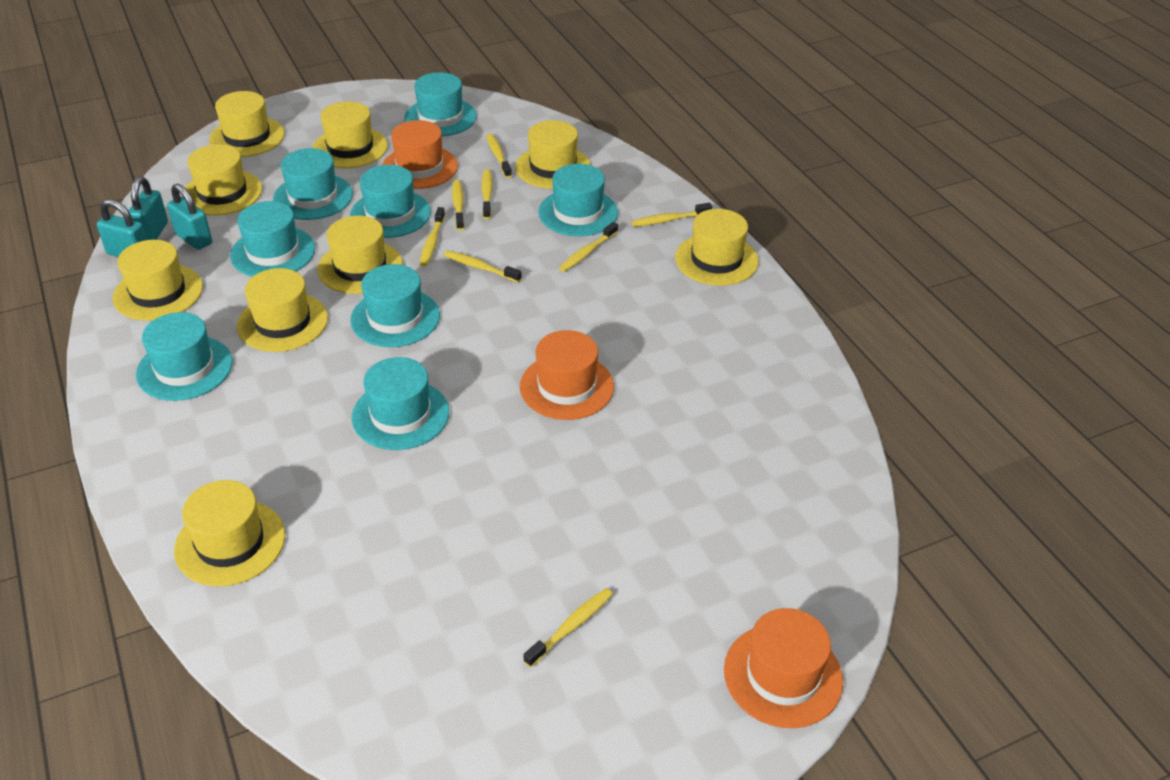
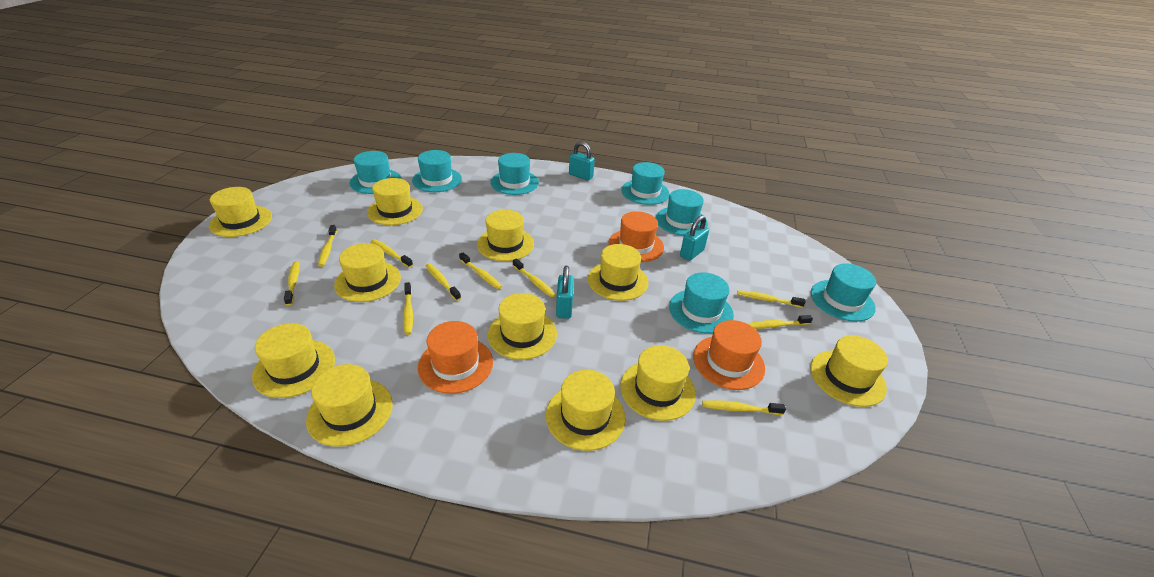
turquoise hat: [136,312,233,401] [230,201,315,277] [273,148,353,220] [350,165,431,238] [350,264,440,347] [352,357,449,450] [405,72,477,136] [538,164,618,236] = 8 -> [350,151,401,194] [412,150,462,192] [490,153,539,195] [621,162,670,205] [656,189,708,236] [669,272,734,334] [811,263,876,322] = 7
yellow hat: [112,240,203,321] [174,480,285,586] [182,144,262,216] [209,91,285,157] [237,268,328,352] [313,101,388,168] [317,216,403,294] [515,120,591,189] [675,209,759,286] = 9 -> [209,187,272,237] [252,323,335,398] [306,364,393,447] [334,243,401,302] [367,178,423,225] [477,210,534,261] [488,293,557,360] [546,370,625,451] [588,244,648,301] [620,345,696,421] [810,335,888,407] = 11
yellow toothbrush: [420,207,445,266] [444,250,522,283] [452,180,465,231] [481,169,493,219] [486,133,512,178] [523,588,613,667] [559,222,618,272] [631,203,712,227] = 8 -> [284,261,300,306] [318,225,337,267] [371,239,413,268] [403,282,413,335] [426,263,461,301] [459,252,502,289] [513,258,556,298] [702,400,786,415] [737,290,806,308] [748,315,813,329] = 10

